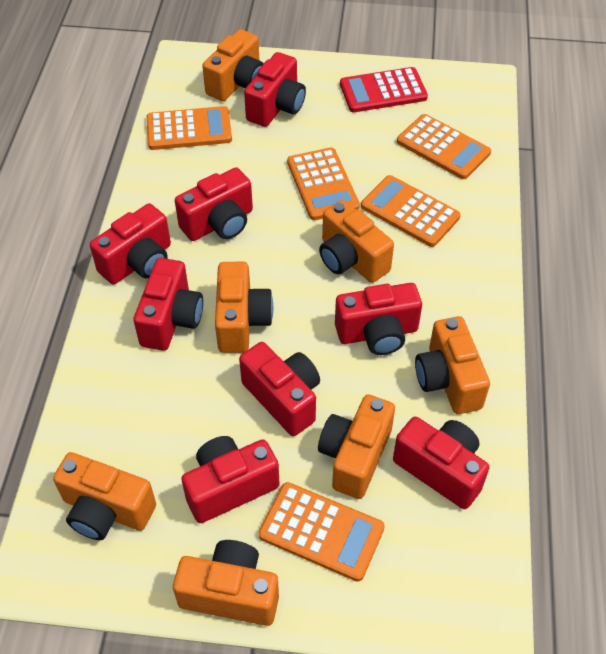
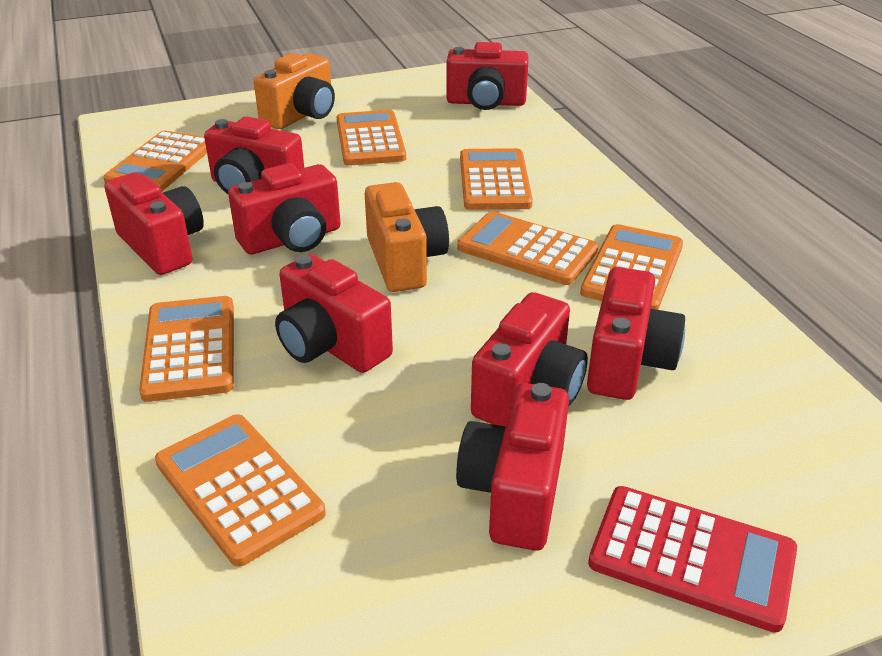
orange calculator: [147,106,232,150] [258,482,385,582] [287,147,360,220] [361,175,461,247] [397,114,491,179] = 5 -> [103,131,207,192] [139,296,234,402] [155,414,326,567] [337,110,406,166] [457,211,598,285] [460,148,533,210] [580,224,683,310] = 7
orange camera: [53,452,156,540] [173,540,279,626] [202,29,264,101] [215,262,273,353] [318,394,395,499] [319,200,394,283] [415,316,490,414] = 7 -> [254,53,335,129] [365,182,449,292] = 2

